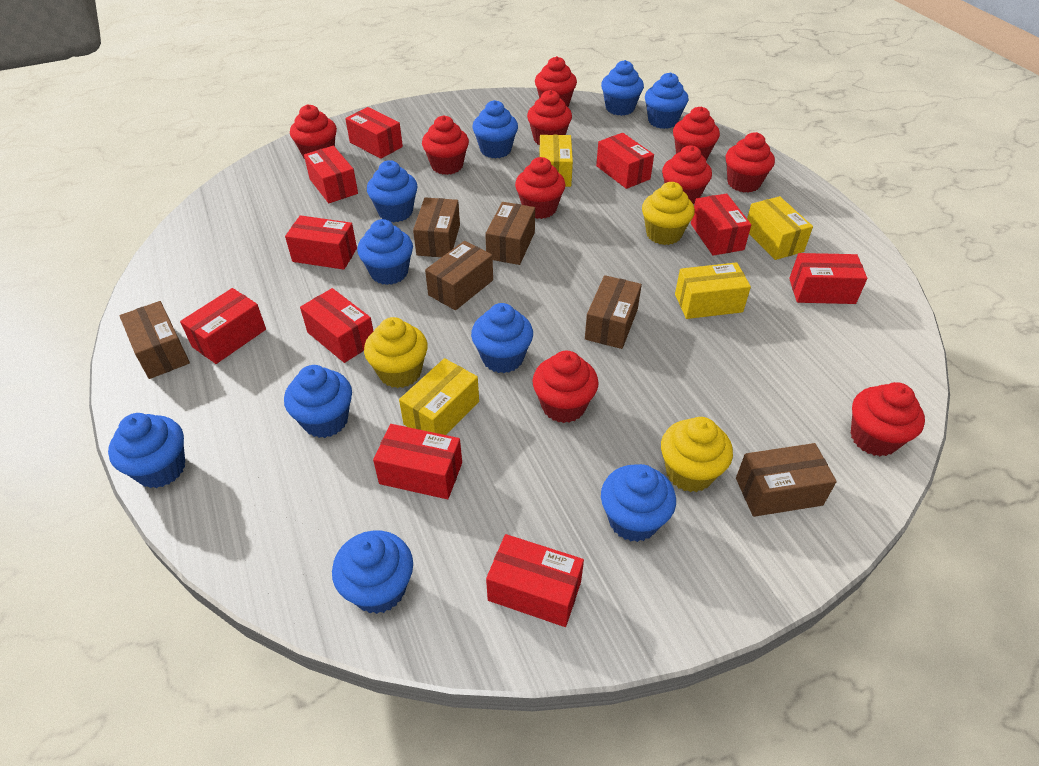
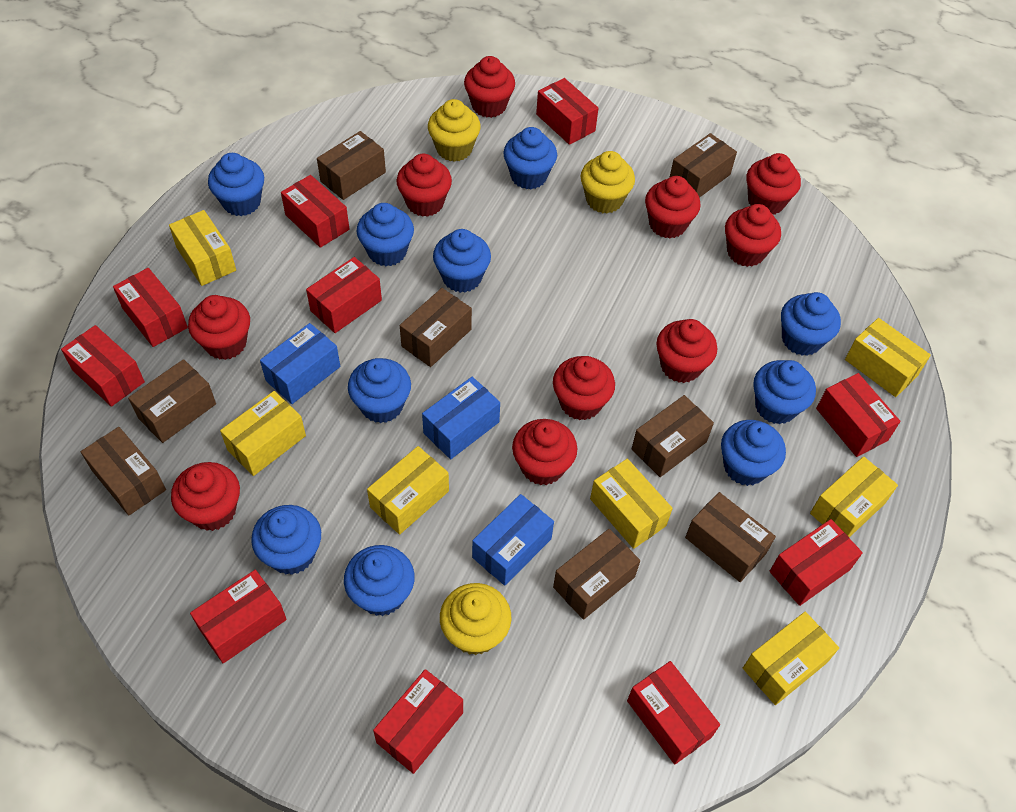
blue box: none = 0 -> [260,323,340,404] [422,377,500,459] [472,494,554,586] = 3
brown box: [120,301,190,379] [413,197,460,257] [425,241,493,310] [485,202,535,265] [585,275,642,349] [736,443,837,517] = 6 -> [81,427,166,516] [128,359,216,443] [317,131,386,200] [400,288,472,367] [553,529,640,620] [632,395,714,477] [670,133,737,198] [685,492,776,582] = 8
yellow box: [399,358,479,435] [539,135,573,187] [675,262,751,319] [747,196,813,260] = 4 -> [169,210,236,286] [220,391,306,476] [367,446,449,535] [590,459,673,549] [743,612,839,705] [810,456,898,537] [845,318,931,397] = 7

